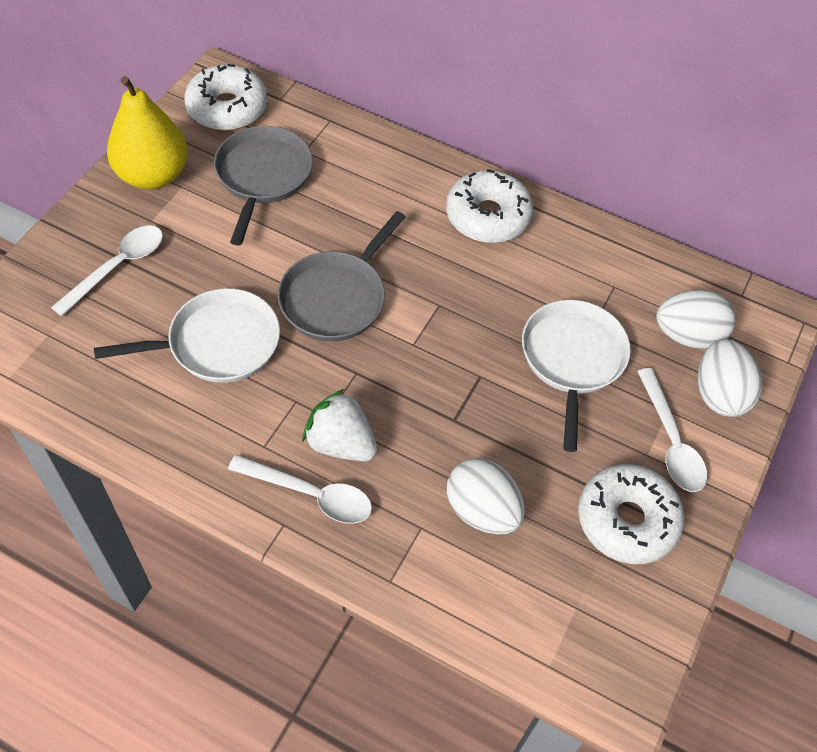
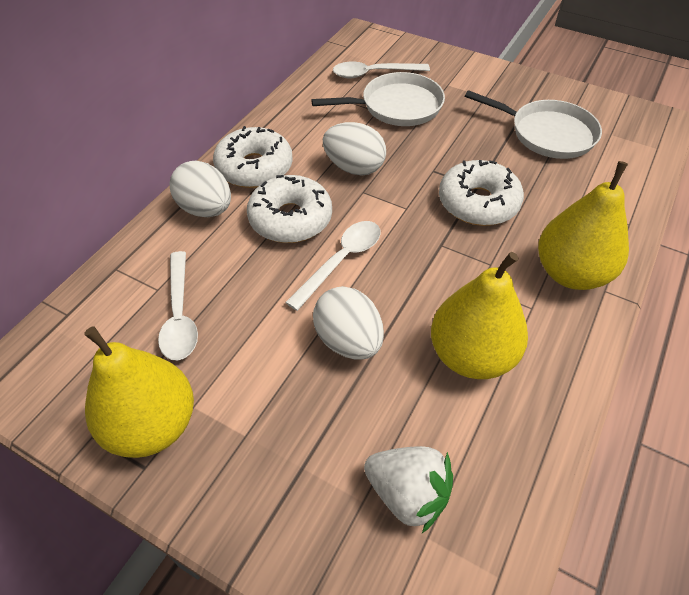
grey pan: [214,126,313,246] [278,211,405,341] = 2 -> none = 0
yellow pear: [107,76,188,190] = 1 -> [84,326,194,458] [431,252,528,379] [538,161,629,290] = 3

